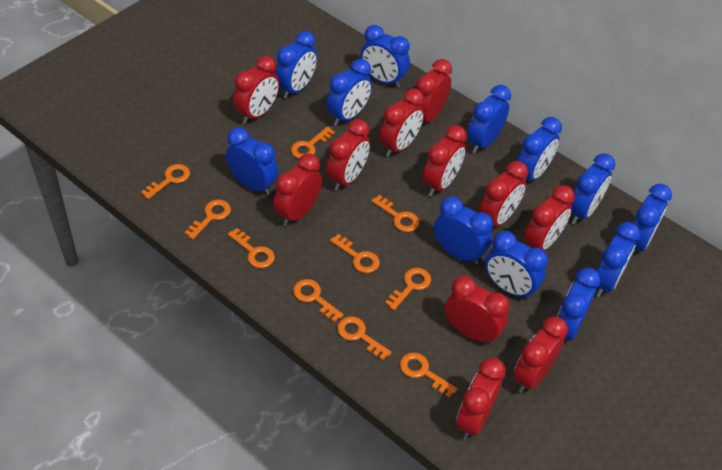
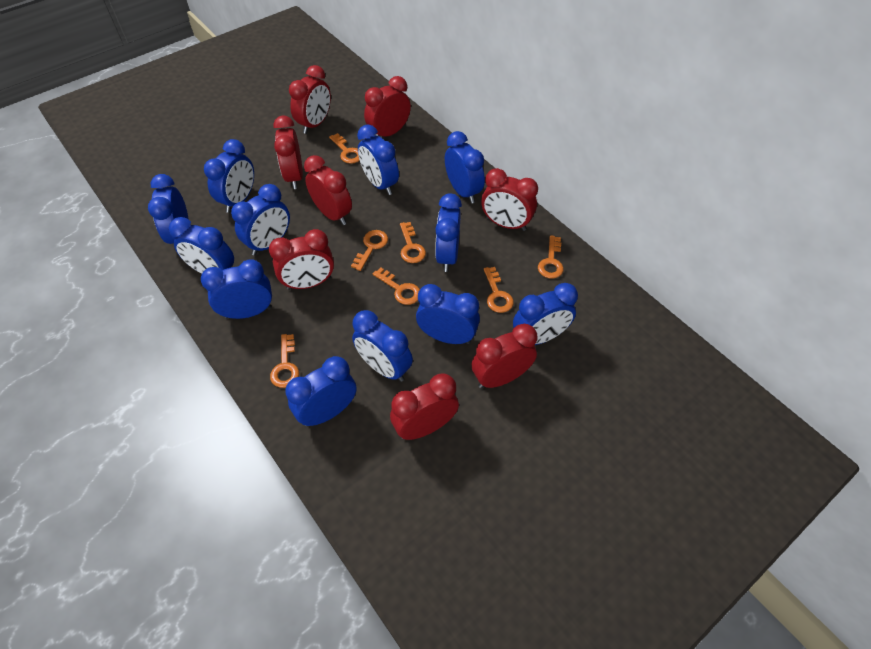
orange key: [141,164,190,199] [184,200,231,239] [228,228,275,268] [291,127,335,158] [293,279,344,322] [330,234,380,273] [337,316,391,360] [371,195,419,232] [385,268,431,310] [400,352,457,397] = 10 -> [270,334,299,388] [329,133,360,164] [351,230,388,271] [373,267,420,305] [400,222,426,263] [484,267,514,313] [538,235,564,279] = 7
red clock: [233,56,279,124] [273,153,322,226] [326,119,370,191] [379,89,424,157] [416,59,452,126] [423,125,467,196] [445,276,510,344] [456,358,506,440] [479,161,528,227] [513,316,568,393] [524,185,575,251] = 11 -> [269,229,334,290] [274,115,303,189] [289,65,331,134] [304,155,352,225] [364,76,411,137] [390,373,459,440] [472,324,537,388] [481,168,538,231] = 8

